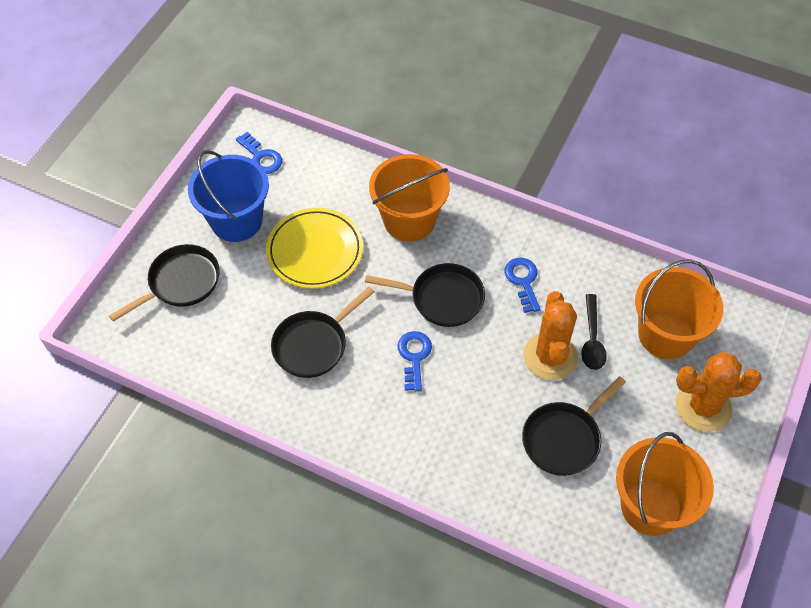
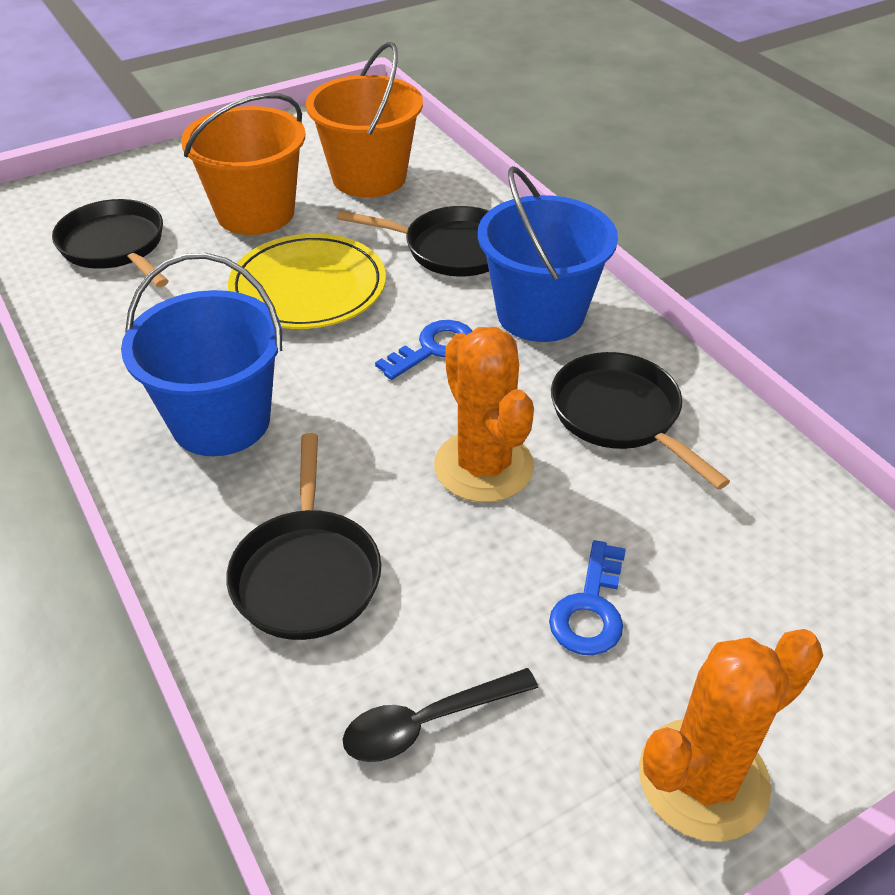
blue bucket: [188,150,269,242] = 1 -> [121,253,282,456] [478,166,618,342] = 2
blue key: [236,132,282,174] [398,331,432,392] [505,258,540,313] = 3 -> [375,320,473,380] [549,540,626,655] = 2
orange bucket: [369,154,450,242] [616,432,714,536] [635,259,723,359] = 3 -> [181,93,305,235] [306,42,423,197] = 2

